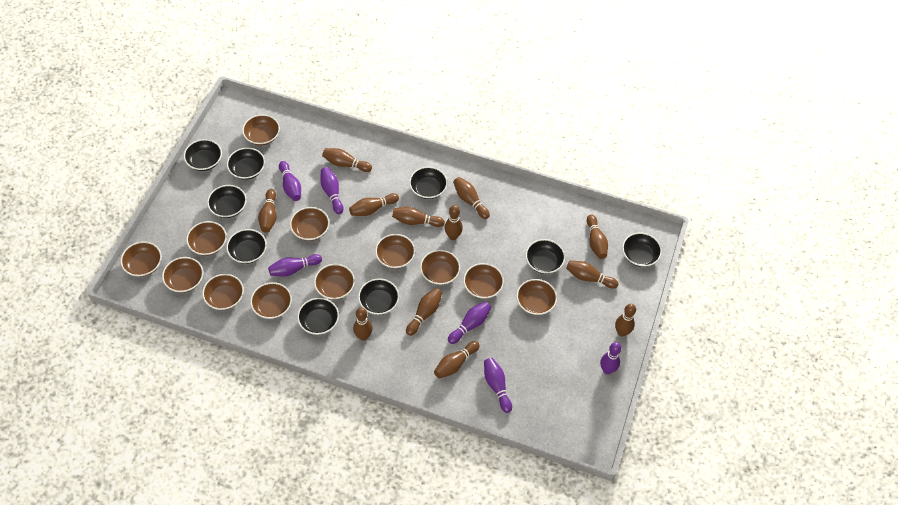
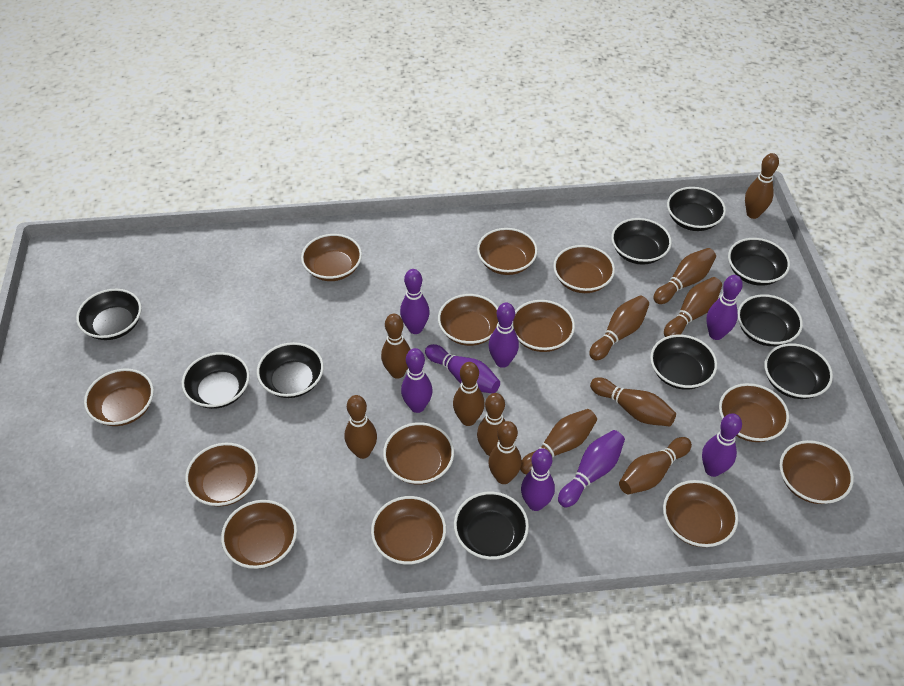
black bowl: [184,139,222,171] [207,185,247,218] [226,229,267,264] [227,148,265,180] [297,298,339,335] [358,278,399,315] [409,167,448,199] [526,239,565,274] [622,232,662,267] = 9 -> [76,289,142,340] [181,352,250,409] [257,342,324,398] [454,491,529,560] [611,218,672,265] [650,335,717,390] [667,187,726,231] [728,238,790,286] [738,294,803,346] [764,343,833,399] = 10
brown bowl: [120,241,162,277] [162,257,204,293] [186,221,227,256] [202,274,244,310] [242,114,280,145] [250,282,292,319] [290,207,330,241] [314,264,355,300] [375,234,415,269] [420,250,460,285] [463,263,504,299] [516,279,557,315] = 12 -> [84,368,154,426] [185,443,258,506] [221,500,297,569] [301,234,362,281] [371,496,446,565] [383,422,454,485] [438,294,498,346] [477,228,538,275] [512,300,575,352] [553,245,615,293] [663,480,738,547] [719,383,789,442] [780,440,854,504] = 13
purple bowling pin: [268,254,322,277] [279,161,301,201] [320,167,343,214] [448,301,491,344] [484,358,512,413] [600,342,621,374] = 6 -> [400,269,430,334] [401,348,433,413] [425,344,500,393] [489,303,519,368] [521,449,555,511] [558,430,625,507] [702,413,742,477] [706,275,743,340] = 8

